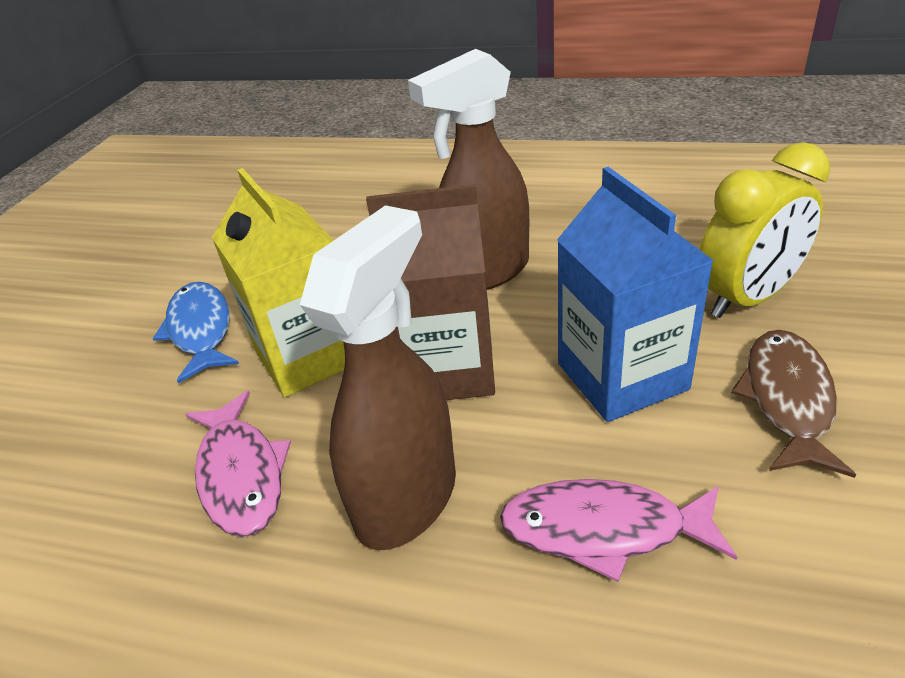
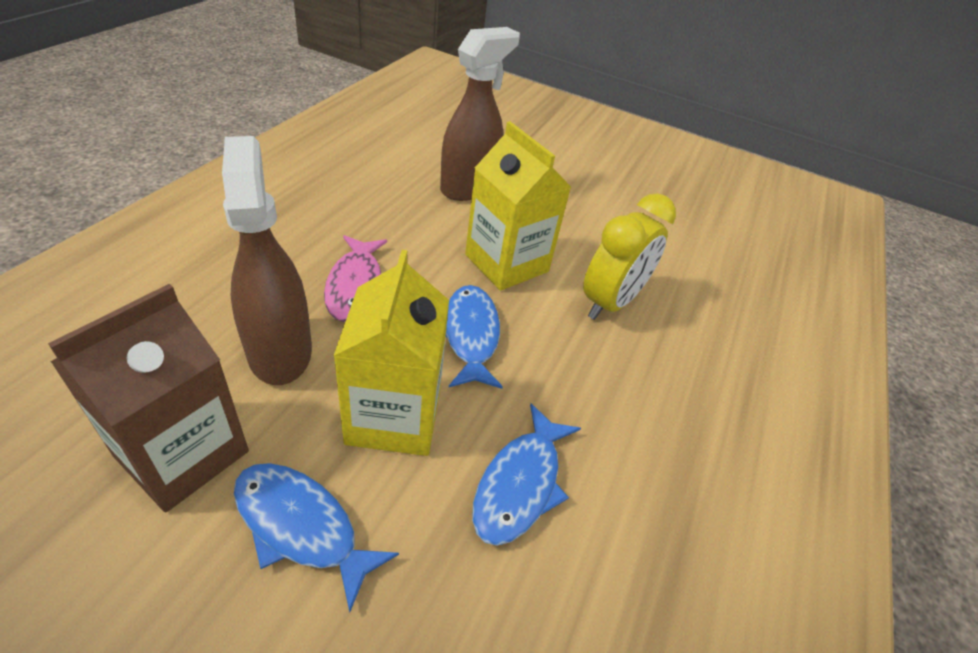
blue carton: [557,167,714,422] = 1 -> none = 0
blue fish: [152,282,239,383] = 1 -> [234,463,399,612] [446,285,503,389] [472,404,581,546] = 3
brown fish: [731,330,856,478] = 1 -> none = 0
pink fish: [185,390,291,537] [500,479,737,582] = 2 -> [324,235,387,322] = 1
yellow carton: [212,168,345,397] = 1 -> [333,250,449,456] [465,121,571,291] = 2

